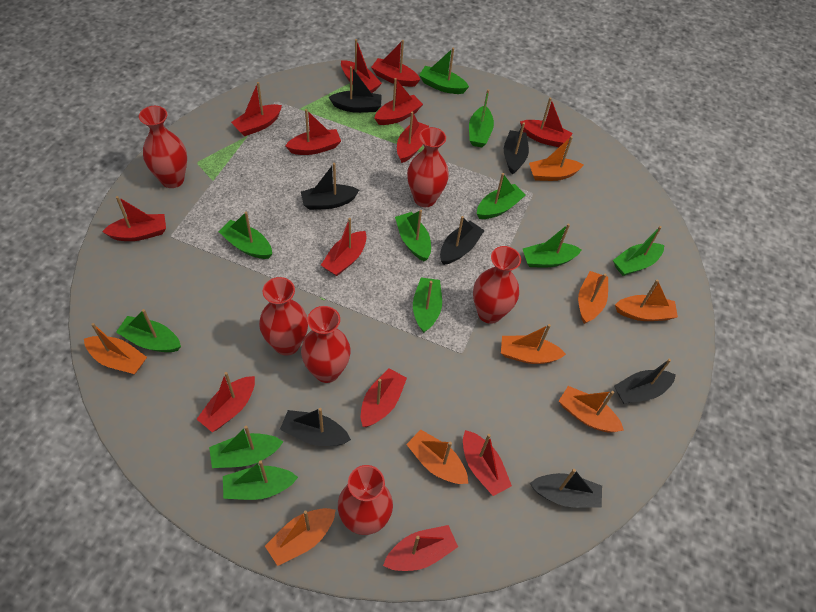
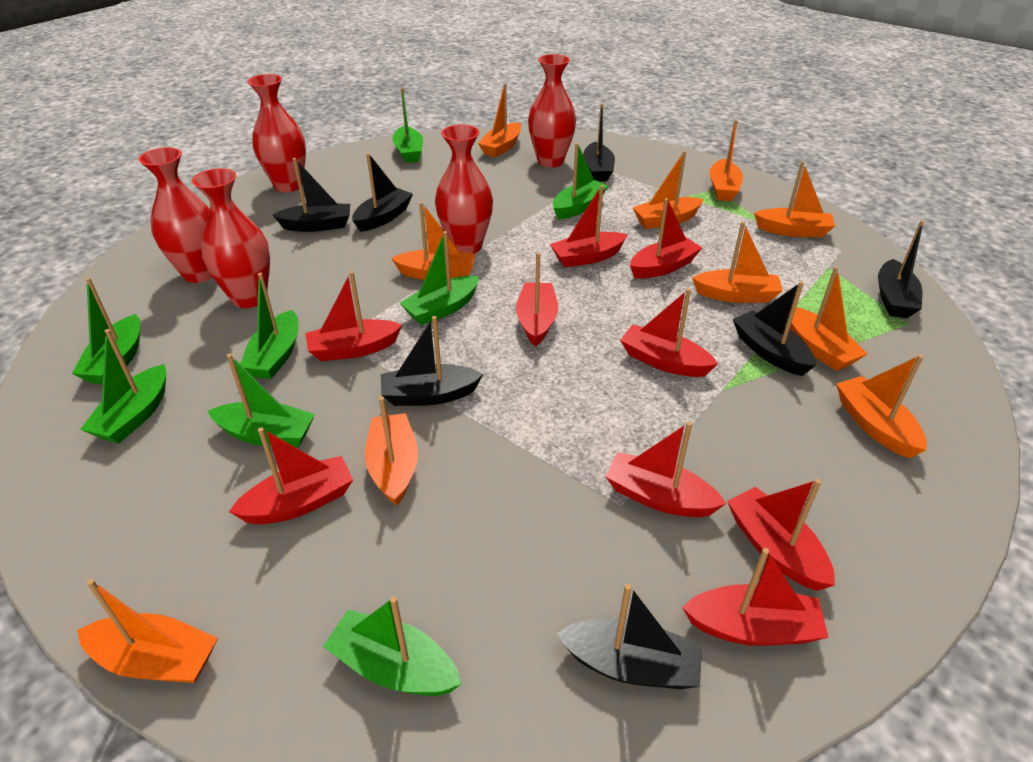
green boat: [116,309,181,352] [209,426,284,468] [218,212,272,259] [223,460,298,500] [395,210,431,262] [413,278,442,333] [419,48,469,94] [469,89,494,147] [477,173,526,219] [523,224,582,267] [613,226,664,276] = 11 -> [72,277,140,384] [80,329,166,443] [208,354,315,448] [240,273,298,379] [323,596,462,696] [392,87,423,163] [400,231,479,325] [553,143,609,219] = 8
orange boat: [84,323,147,374] [265,508,336,566] [406,430,468,484] [501,324,566,364] [529,136,583,181] [559,386,624,432] [578,271,608,324] [615,279,678,321] = 8 -> [77,579,218,683] [365,396,418,506] [391,202,475,280] [478,83,521,157] [632,151,704,229] [692,221,783,303] [709,120,743,201] [754,161,835,237] [789,266,868,371] [836,354,927,458] = 10
red boat: [102,196,166,241] [197,372,255,432] [231,82,282,136] [285,109,341,155] [321,218,367,276] [341,39,382,93] [361,368,407,427] [371,40,421,87] [374,78,423,125] [383,525,458,571] [397,112,429,163] [463,430,512,496] [520,97,573,147] = 13 -> [229,427,353,524] [305,271,402,361] [516,252,558,347] [550,185,628,268] [605,421,726,517] [620,288,718,377] [630,198,702,279] [682,548,829,646] [727,479,835,591] = 9
red vase: [139,106,187,188] [259,277,308,356] [301,306,351,383] [338,465,393,535] [407,127,449,207] [473,246,521,324] = 6 -> [139,147,213,283] [192,168,270,308] [248,74,306,192] [435,125,493,254] [528,54,576,167] = 5

